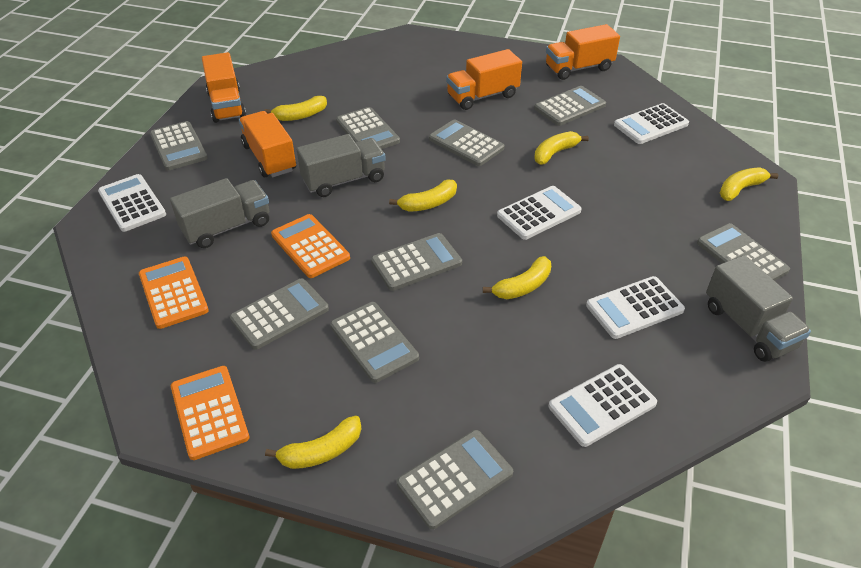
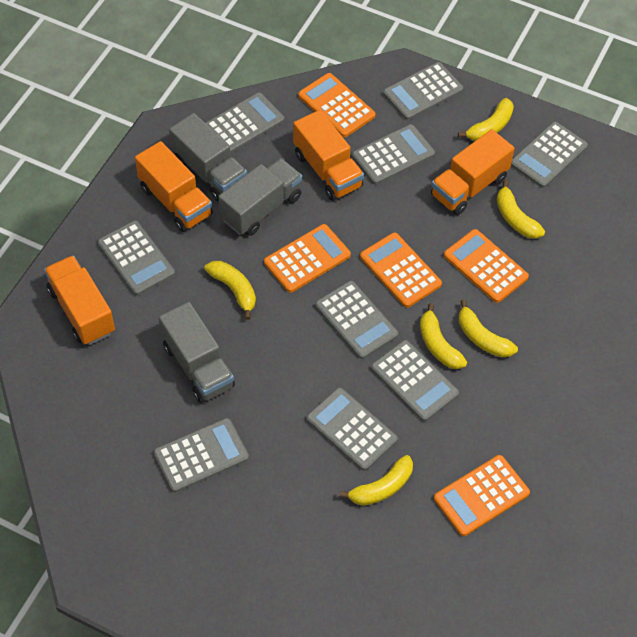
orange calculator: [139,257,209,329] [171,366,250,460] [271,214,350,278] = 3 -> [264,224,351,293] [298,73,375,137] [360,233,442,308] [434,455,530,536] [444,229,529,303] = 5
white calculator: [98,174,166,232] [497,186,582,240] [549,364,657,447] [586,276,685,339] [614,103,689,144] = 5 -> none = 0

